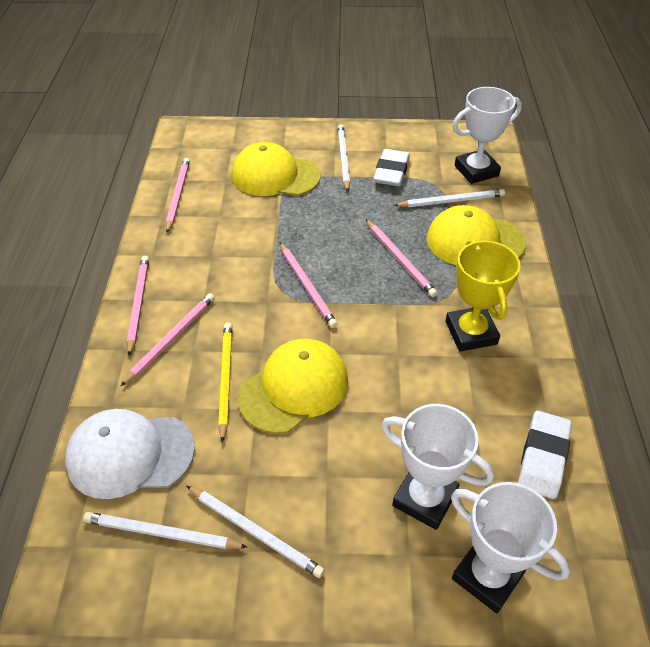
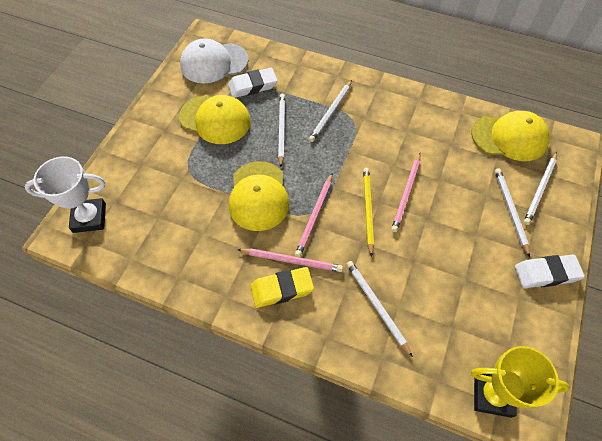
pink pencil: [121,293,215,386] [127,256,149,356] [166,158,190,233] [280,242,338,328] [366,219,437,297] = 5 -> [237,249,343,272] [295,174,332,257] [391,153,420,232] = 3
white pencil: [83,512,248,549] [187,486,325,578] [338,124,350,192] [394,189,505,207] = 4 -> [278,94,285,167] [309,80,352,142] [347,261,413,357] [495,168,530,257] [524,152,557,225] = 5
white trophy: [381,404,494,530] [451,482,570,613] [452,87,522,184] = 3 -> [24,156,106,233] = 1
yellow eraser: none = 0 -> [250,267,314,308] = 1

